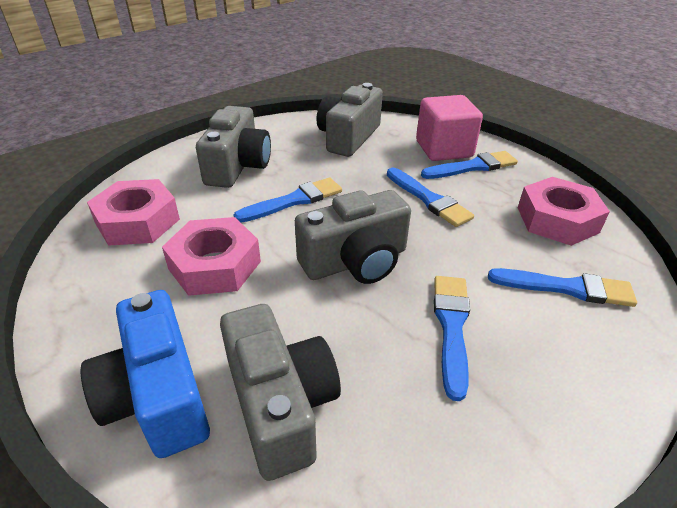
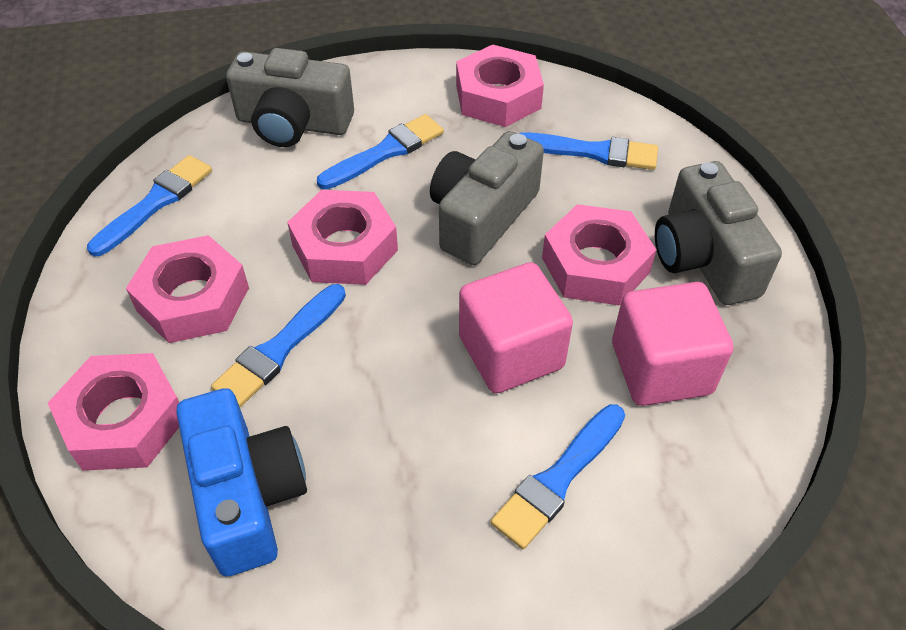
grey camera: [196,106,271,188] [220,304,341,481] [295,190,411,284] [316,83,383,157] = 4 -> [226,48,354,147] [430,131,544,265] [655,161,782,305] = 3
pink cube: [416,95,483,161] = 1 -> [459,262,573,393] [612,282,733,406] = 2
pink nut: [87,179,180,246] [162,217,261,296] [518,177,610,246] = 3 -> [48,353,179,471] [126,235,249,343] [287,190,398,285] [456,45,544,127] [542,204,656,305] = 5

